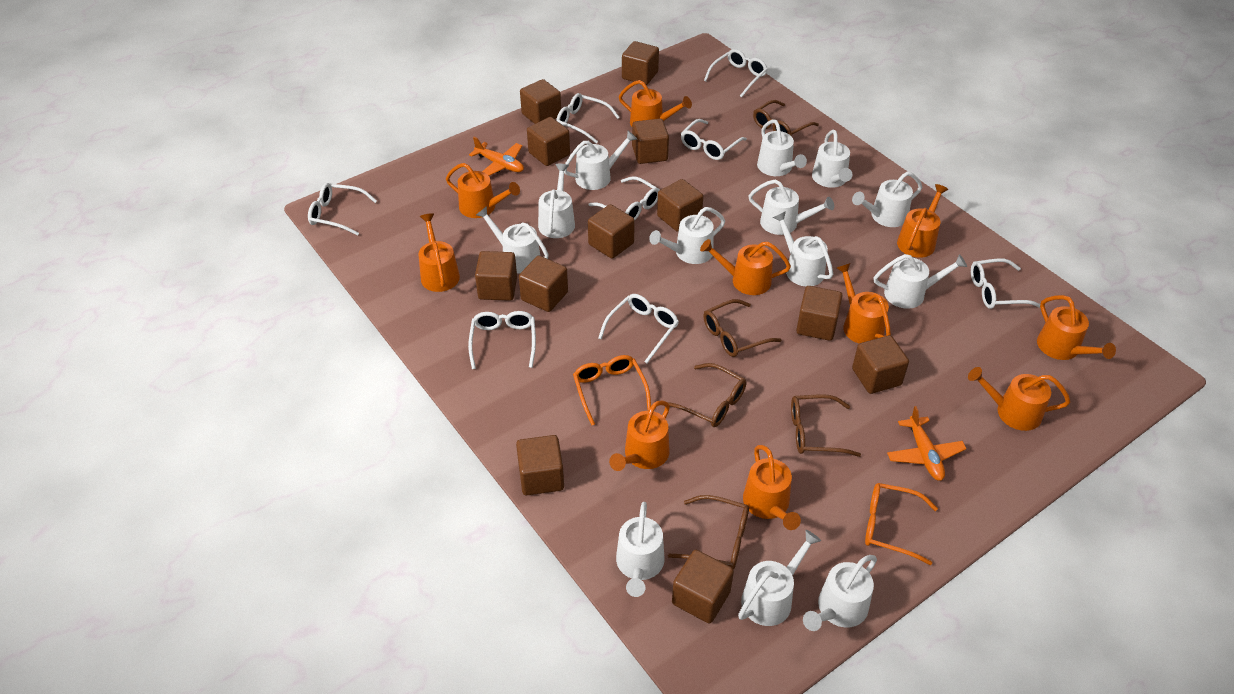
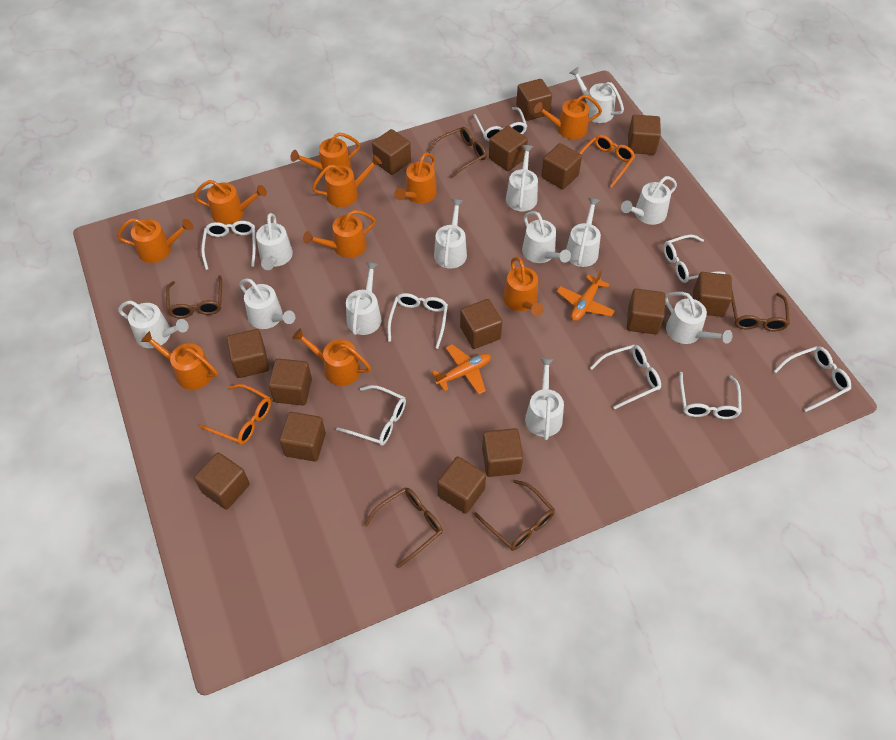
brown cube: [475,251,517,301] [516,435,564,495] [519,256,568,312] [520,79,561,124] [527,117,570,166] [588,204,635,259] [622,41,659,85] [632,119,669,164] [657,179,703,232] [672,550,734,624] [796,286,843,341] [852,335,909,394] = 12 -> [194,452,250,510] [227,329,269,378] [269,359,312,405] [280,412,326,462] [372,129,411,175] [437,456,486,514] [460,299,502,349] [482,428,523,477] [489,126,528,171] [516,79,552,121] [541,143,582,189] [627,289,665,335] [628,115,661,155] [693,272,732,317] = 14
white watering can: [476,206,549,274] [538,164,575,238] [564,130,637,190] [616,502,665,597] [649,207,725,264] [738,530,821,626] [749,179,834,235] [757,120,807,176] [773,211,833,286] [803,555,877,631] [812,130,852,188] [852,172,922,227] [874,254,967,309] = 13 -> [118,301,189,348] [239,278,295,329] [256,213,293,270] [346,262,381,335] [434,199,467,269] [506,145,538,211] [522,211,571,263] [525,358,564,441] [566,198,601,267] [570,67,624,123] [621,176,677,225] [665,292,733,344] = 12

